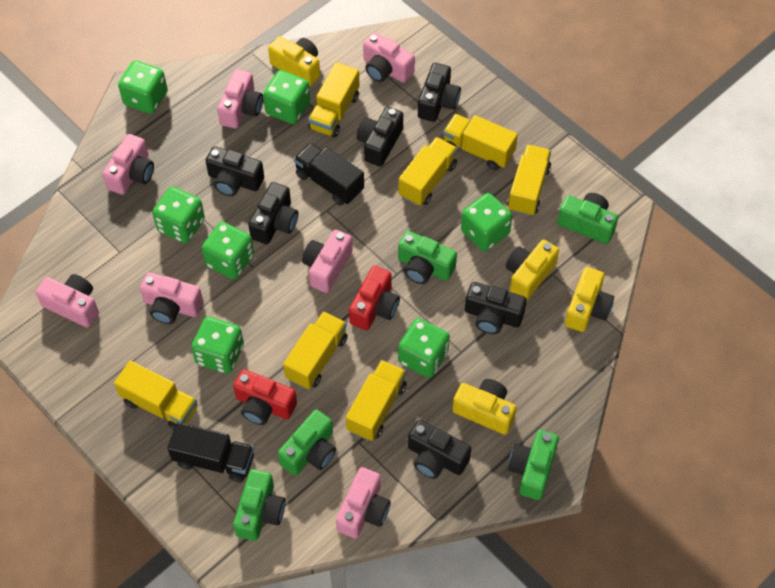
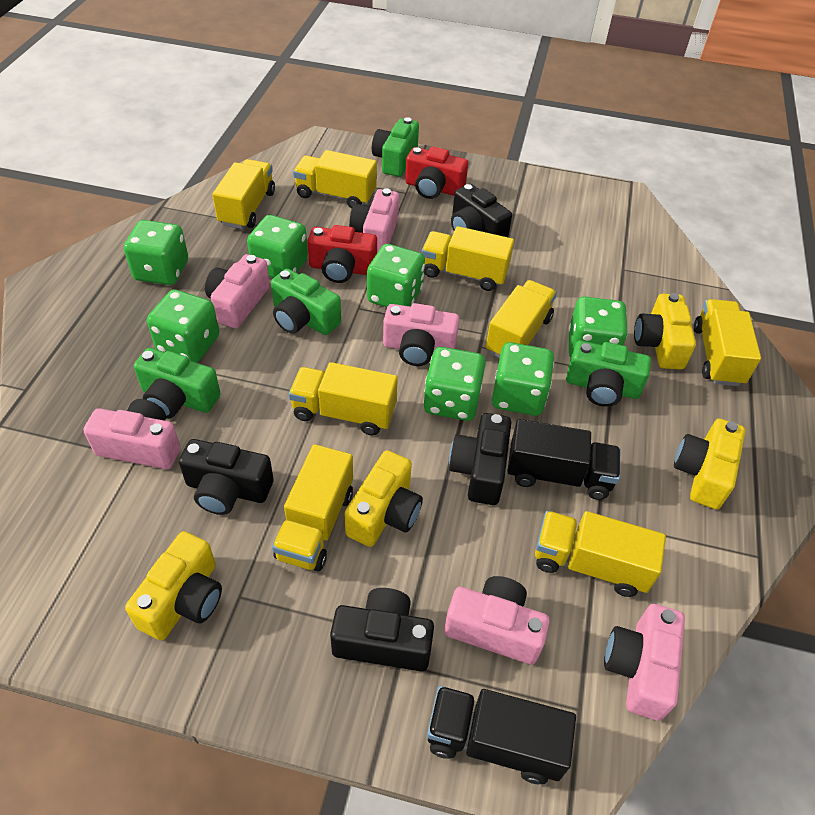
black camera: [206,146,264,196] [248,182,298,244] [357,107,403,167] [408,420,471,479] [418,63,461,122] [465,282,527,334] = 6 -> [179,439,274,515] [330,588,434,671] [449,413,511,505] [451,184,512,237] = 4
green camera: [233,469,286,541] [278,409,336,476] [398,231,457,284] [508,430,559,500] [557,193,618,244] = 5 -> [134,348,221,418] [271,269,341,335] [372,117,419,177] [566,340,651,407] = 4
pink camera: [36,274,99,328] [103,134,154,195] [140,272,203,324] [217,69,263,129] [302,230,353,293] [336,467,391,538] [363,32,415,83] = 7 -> [83,399,180,469] [205,254,270,329] [349,188,399,253] [383,303,459,366] [444,576,550,664] [604,604,685,721] = 6
yellow truck: [114,360,197,430] [283,311,348,389] [308,62,360,138] [346,360,407,441] [398,137,458,206] [443,114,518,170] [507,144,551,216] = 7 -> [212,159,275,229] [272,444,353,571] [289,362,398,436] [293,150,377,209] [421,226,514,291] [486,280,557,358] [535,511,666,597] [694,299,761,386] = 8

